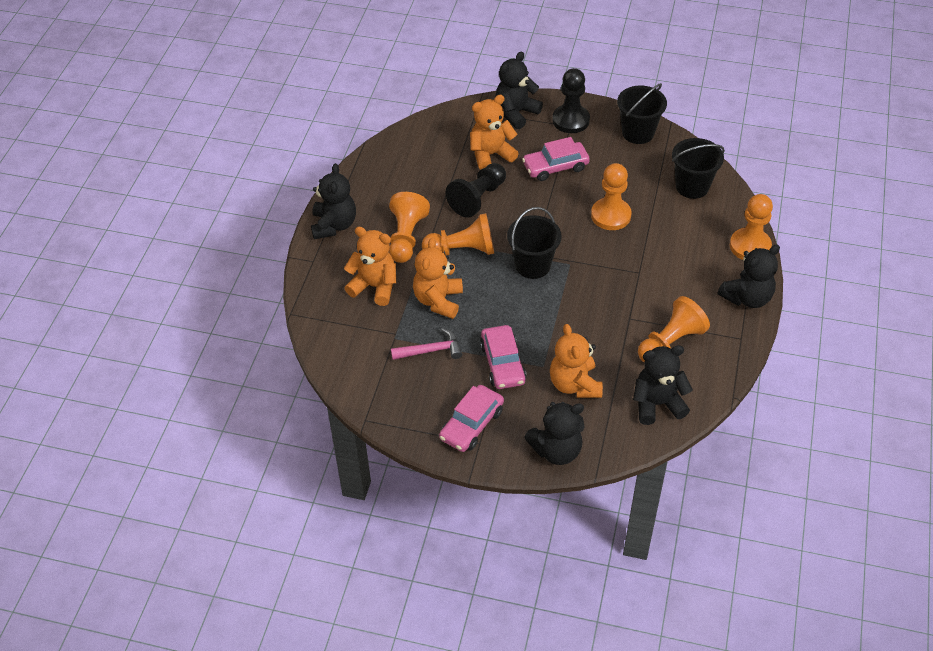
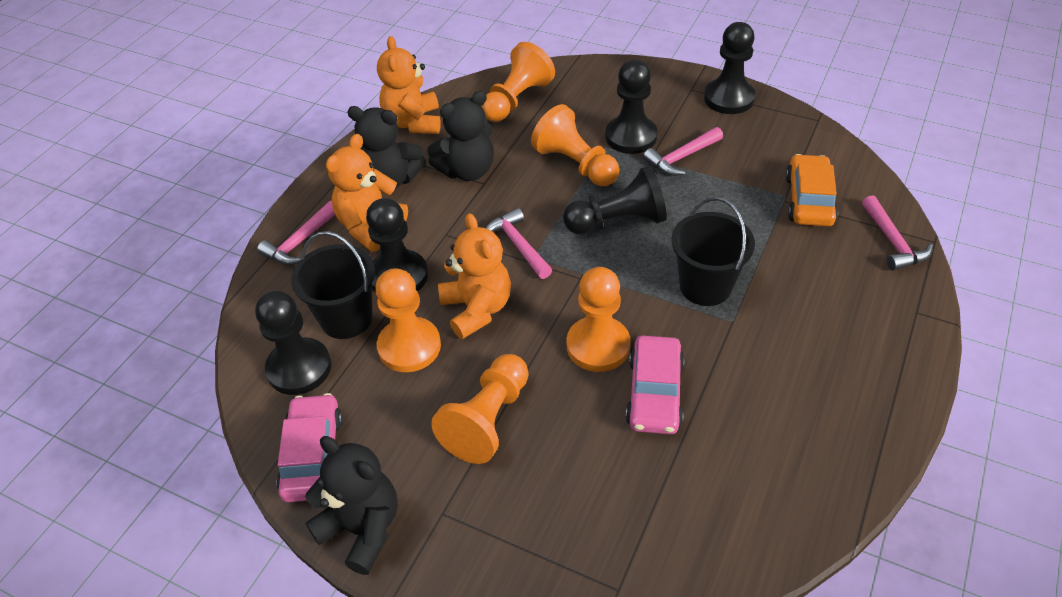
black bucket: [507,207,562,279] [617,83,667,144] [672,138,725,199] = 3 -> [291,231,375,339] [671,197,755,306] = 2
black pawn: [445,163,506,218] [552,68,590,133] = 2 -> [255,291,331,395] [366,198,428,292] [563,166,667,234] [605,60,657,154] [704,22,755,114] = 5
black teddy bear: [311,163,356,239] [496,51,543,129] [524,402,585,465] [633,345,693,425] [718,244,780,308] = 5 -> [305,436,398,575] [347,106,426,189] [427,91,494,181] = 3
orange car: none = 0 -> [785,154,838,226] = 1
orange teddy bear: [344,227,396,306] [413,237,463,319] [470,95,519,170] [550,324,603,398] = 4 -> [326,134,408,252] [377,36,441,134] [438,213,511,339] = 3
pink car: [439,385,504,452] [480,325,527,389] [522,137,590,181] = 3 -> [277,393,343,502] [626,335,684,434] = 2
pink hammer: [391,328,462,360] = 1 -> [257,201,335,265] [486,208,552,279] [643,127,723,176] [862,195,933,271] = 4

